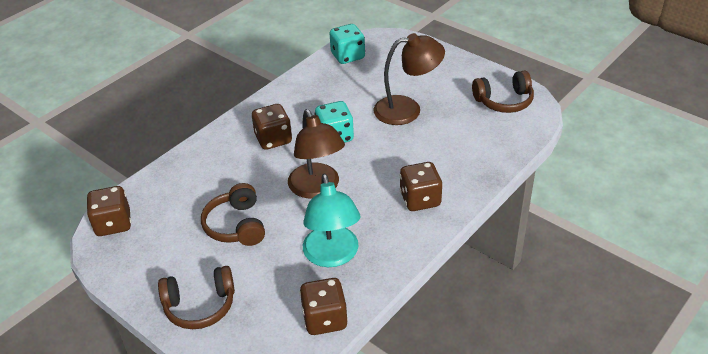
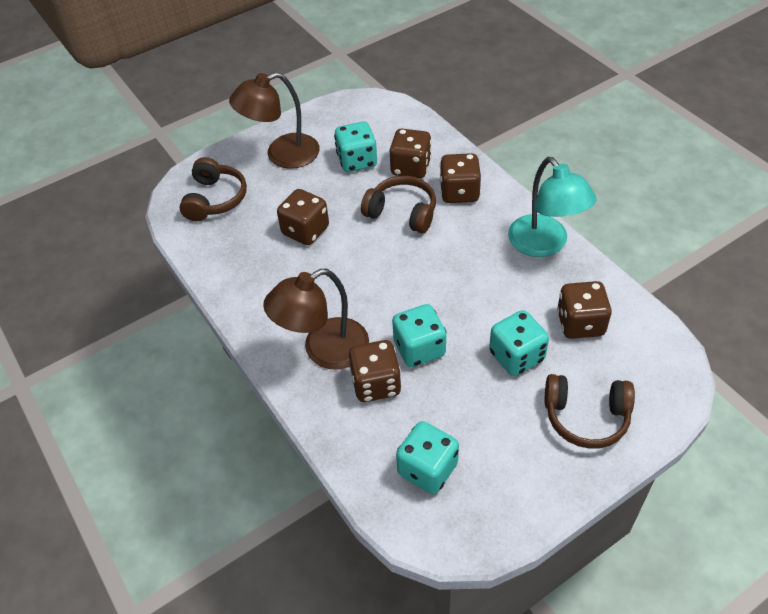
brown dice: [86,186,131,236] [252,104,292,150] [299,278,348,335] [400,162,442,211] = 4 -> [277,189,329,245] [349,340,402,402] [390,129,432,178] [440,153,481,203] [557,281,612,339] = 5
turquoise dice: [315,101,354,142] [329,24,365,64] = 2 -> [334,122,377,172] [392,304,446,367] [396,421,459,494] [489,310,549,376] = 4

